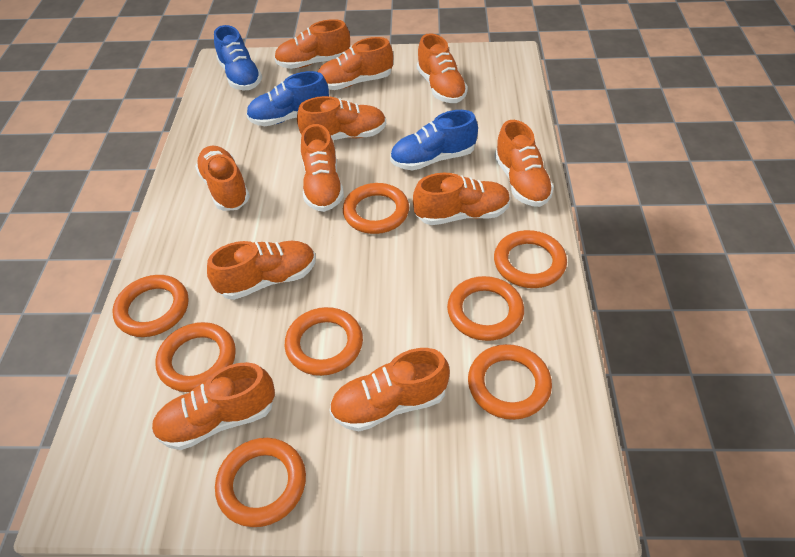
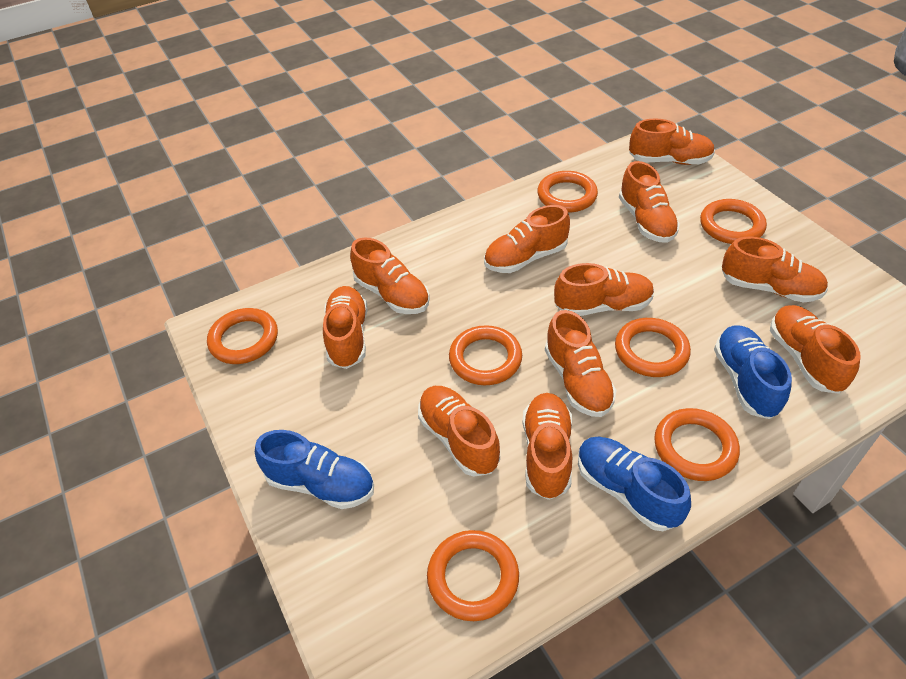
orange ring: [112,275,189,337] [155,322,236,392] [215,438,306,527] [285,307,363,376] [343,183,409,234] [447,276,524,341] [468,344,552,420] [494,230,567,288] = 8 -> [207,308,278,364] [427,530,519,621] [449,325,522,385] [537,171,598,213] [615,318,691,377] [654,408,740,481] [700,199,767,244] = 7

